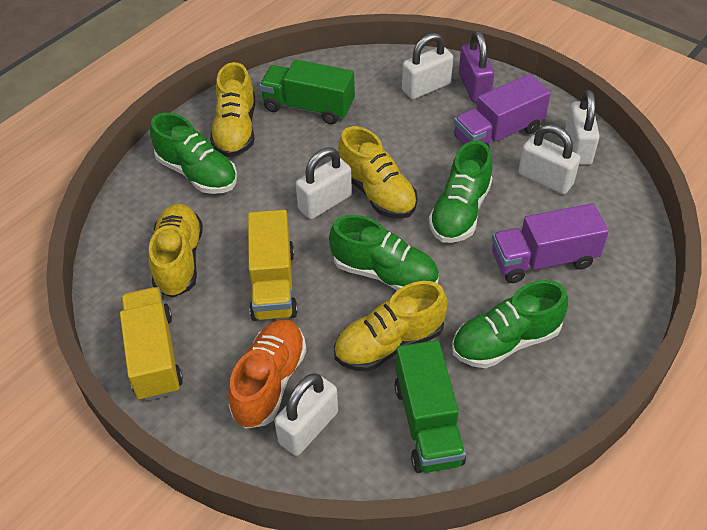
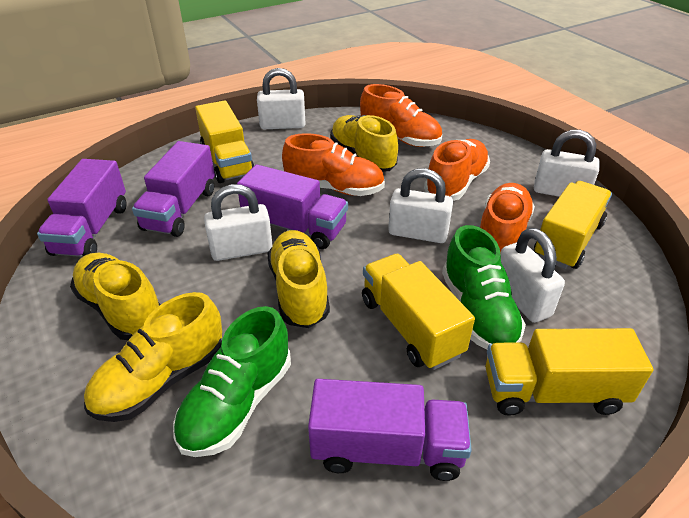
green shoe: [150,113,237,194] [329,215,439,291] [429,141,493,243] [452,280,568,368] = 4 -> [173,306,291,457] [442,225,526,350] = 2
green truck: [259,59,355,124] [394,340,466,473] = 2 -> none = 0
orange shoe: [228,319,306,429] = 1 -> [282,133,385,196] [360,84,442,147] [424,139,490,201] [480,183,535,253] = 4
purple padlock: [459,31,494,103] = 1 -> none = 0
purple truck: [454,74,551,149] [492,203,609,283] = 2 -> [37,159,126,257] [132,141,215,237] [237,165,348,249] [308,379,472,481] = 4
yellow truck: [120,287,183,401] [248,210,298,321] = 2 -> [195,100,255,183] [362,254,475,370] [485,328,654,416] [534,181,612,269] = 4

